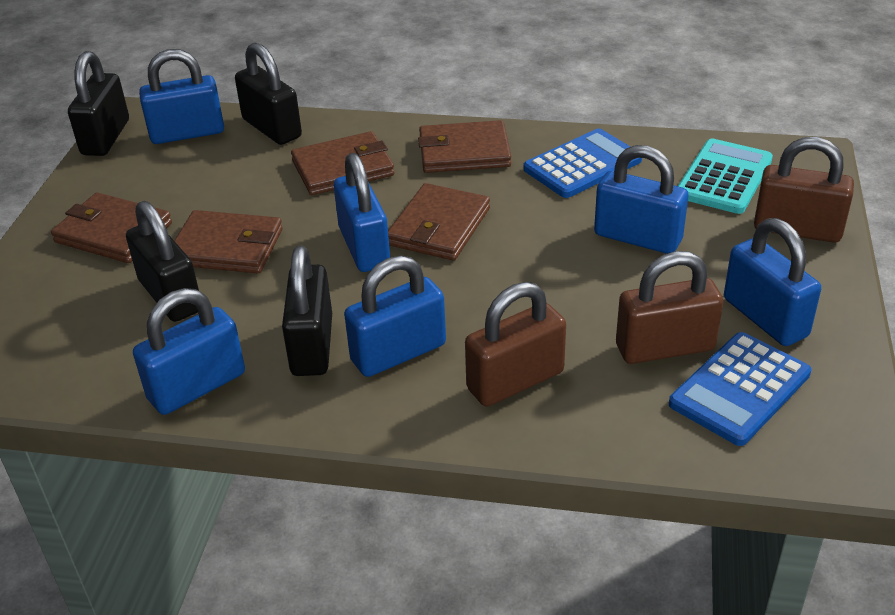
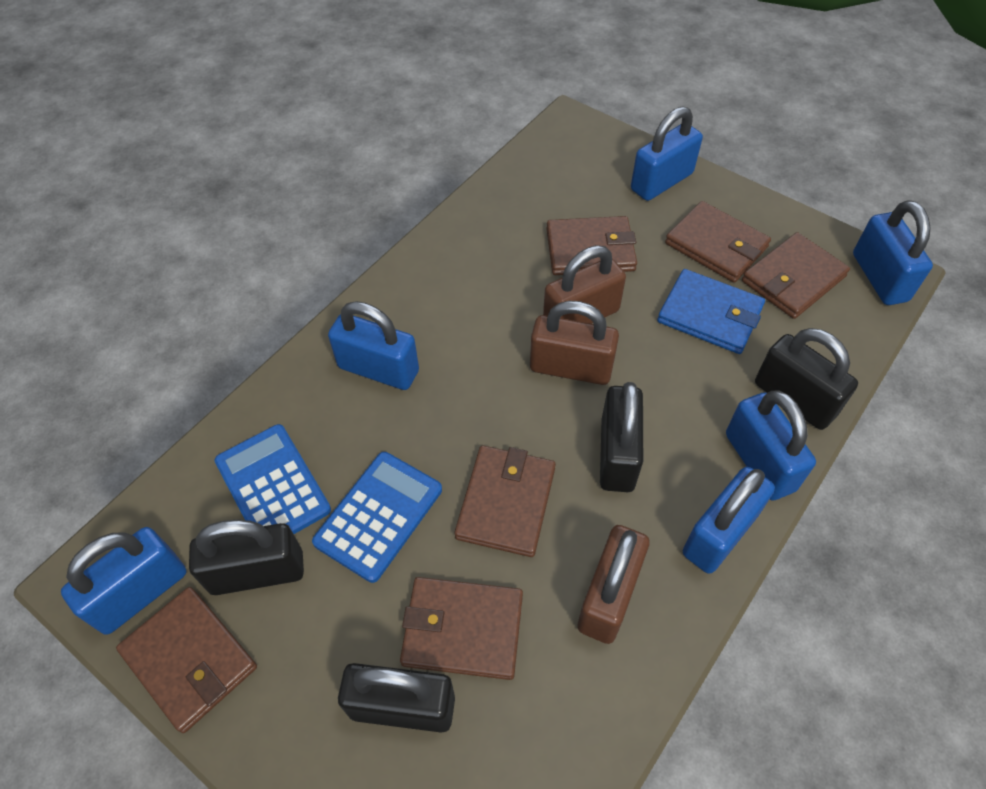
blue wallet: none = 0 -> [657,269,765,354] = 1
brown wallet: [51,192,172,263] [174,210,283,273] [291,131,394,195] [388,183,490,260] [418,120,511,173] = 5 -> [116,587,257,733] [400,577,523,680] [454,446,556,557] [546,216,637,275] [665,201,771,283] [742,232,850,319] = 6
turquoise calculator: [678,139,773,214] = 1 -> none = 0

